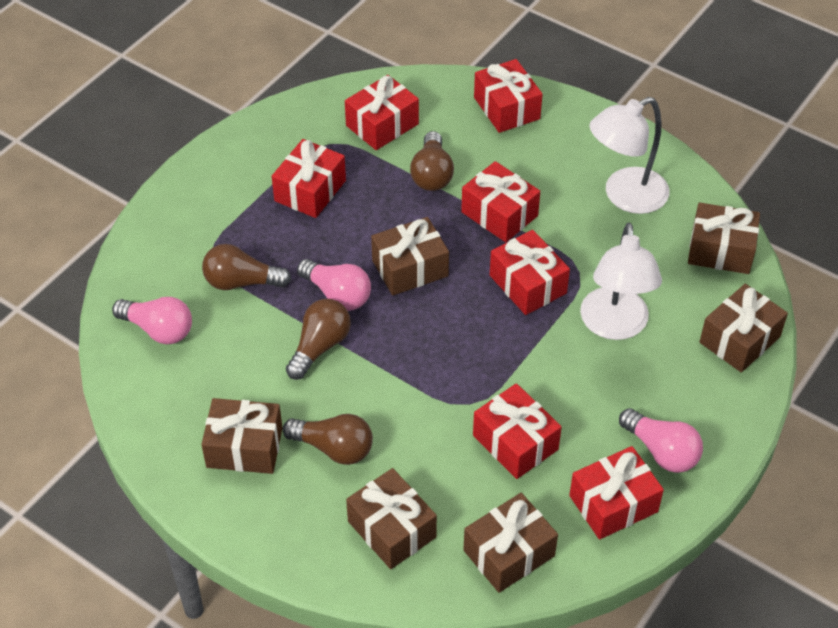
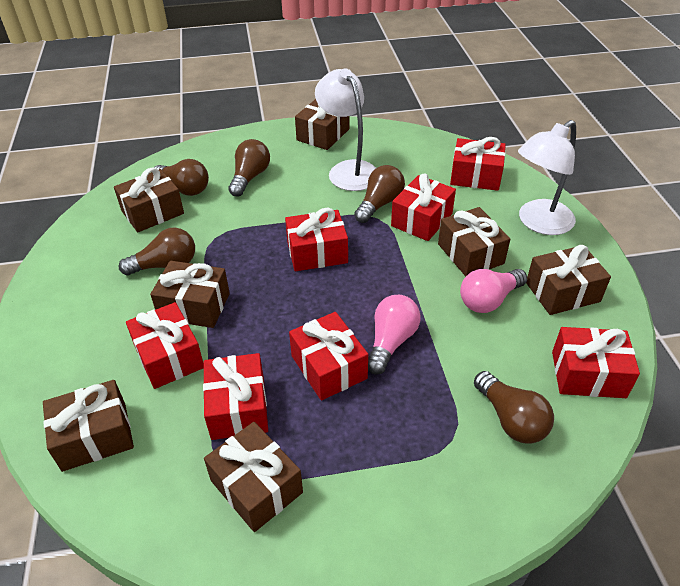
brown gift: [201,398,282,474] [346,468,437,569] [371,217,449,296] [463,493,558,593] [688,203,760,274] [700,284,788,372] = 6 -> [43,380,134,472] [114,167,184,232] [150,261,230,328] [204,422,303,532] [295,99,349,150] [438,207,510,277] [526,245,611,315] = 7
brown light bulb: [202,244,291,290] [283,414,373,465] [286,299,351,380] [410,131,454,191] = 4 -> [119,227,195,275] [154,159,209,196] [228,139,270,196] [354,165,405,223] [474,371,554,444] = 5
pink light bulb: [112,297,192,344] [297,259,371,311] [619,408,703,473] = 3 -> [368,295,421,375] [460,269,527,313] = 2

